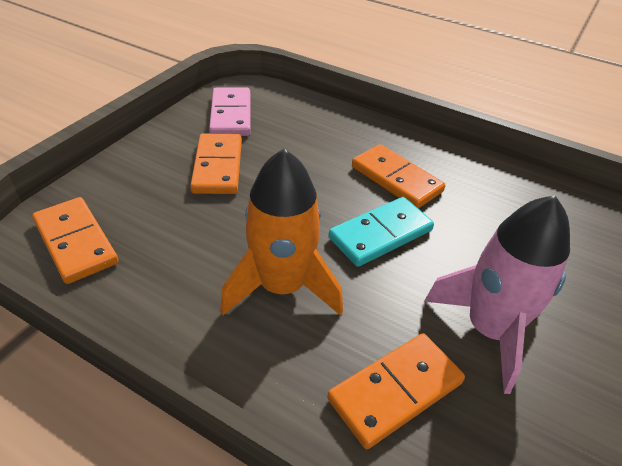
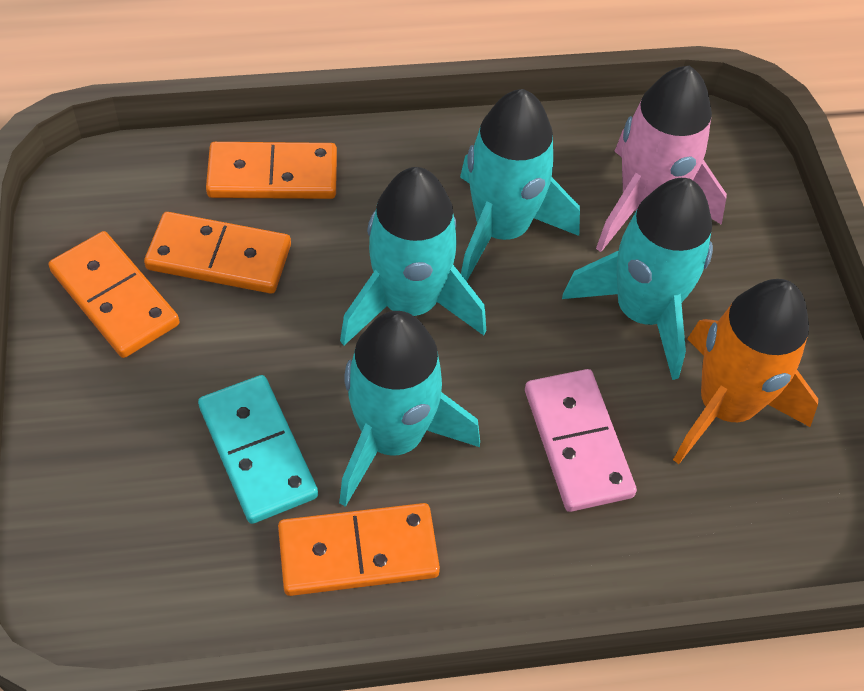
turquoise rocket: none = 0 -> [339,311,480,507] [340,167,486,345] [460,89,580,281] [562,178,713,380] = 4

